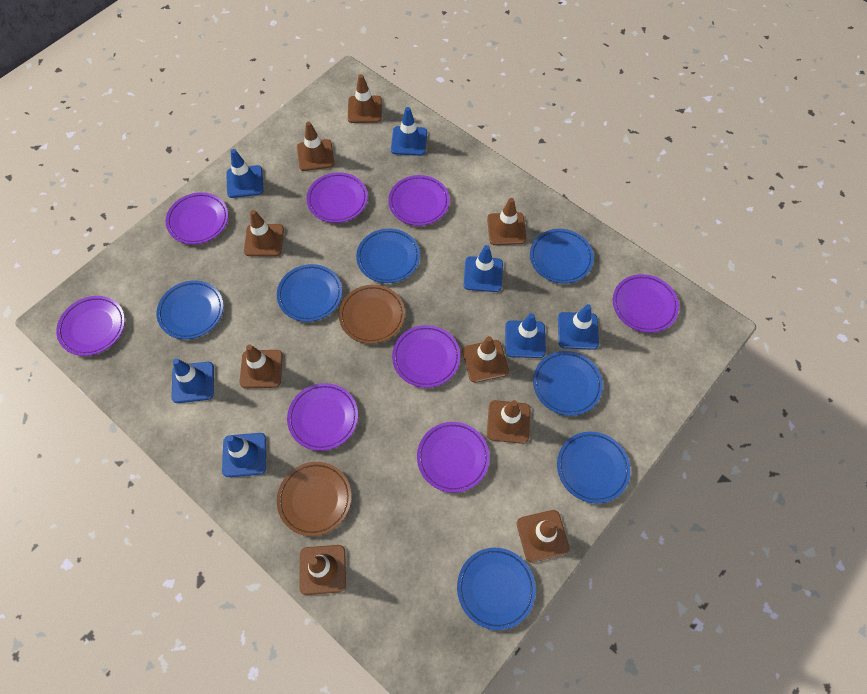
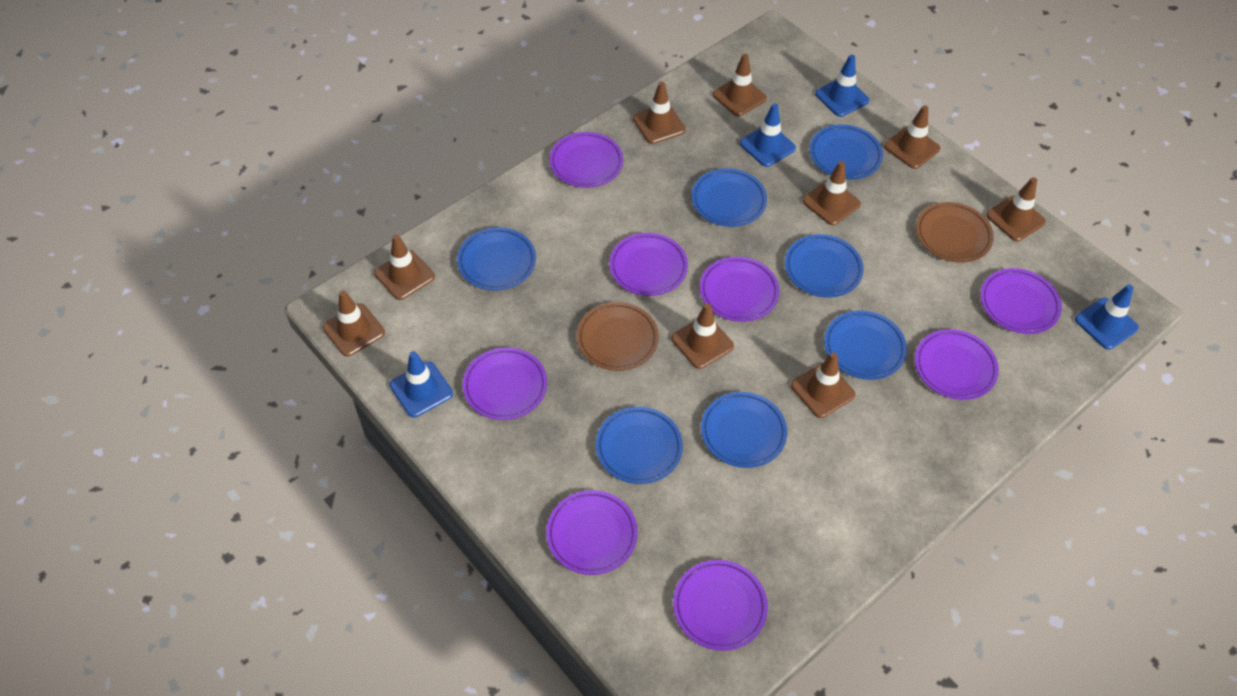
blue traffic cone: [171,358,214,403] [222,433,266,477] [226,149,264,198] [391,107,427,156] [463,245,503,292] [505,313,546,358] [558,304,599,350] = 7 -> [390,351,453,417] [740,103,796,167] [815,55,869,117] [1075,285,1139,349] = 4

